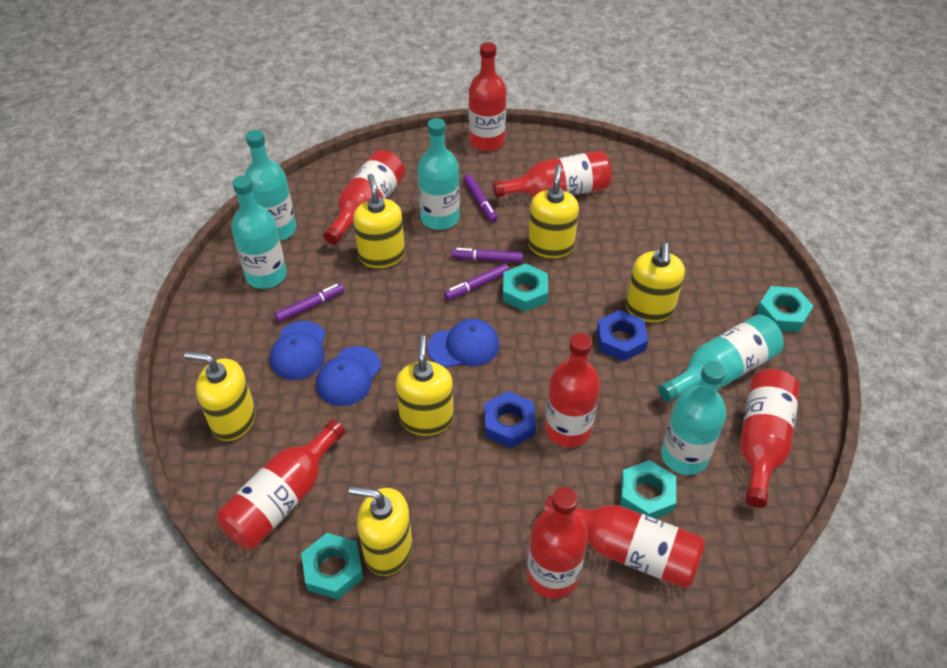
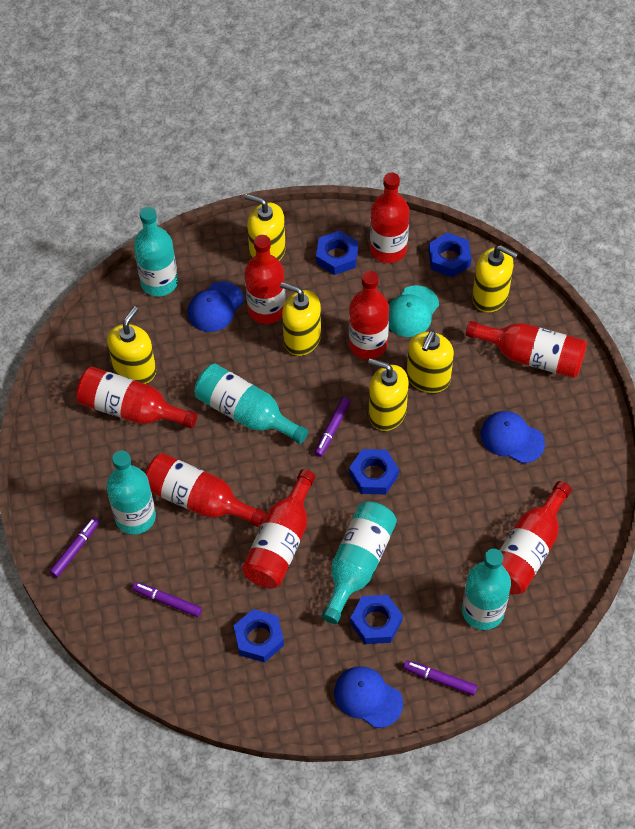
blue nut: [484,391,536,448] [597,310,648,361] = 2 -> [234,609,284,663] [316,230,358,275] [349,449,399,495] [350,595,403,644] [428,233,472,277] = 5
turquoise cap: none = 0 -> [389,285,439,337] = 1
turquoise nut: [301,533,363,600] [503,264,548,312] [620,460,676,519] [757,286,813,332] = 4 -> none = 0

